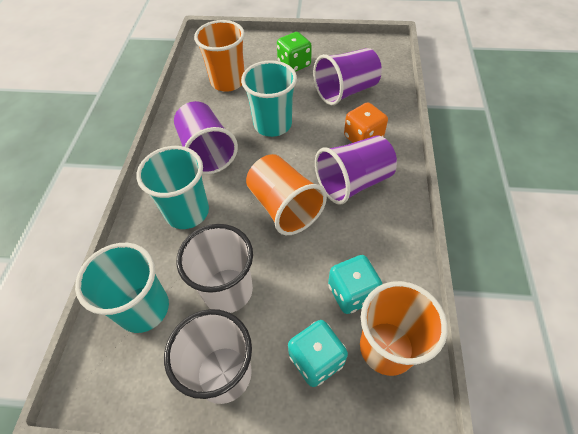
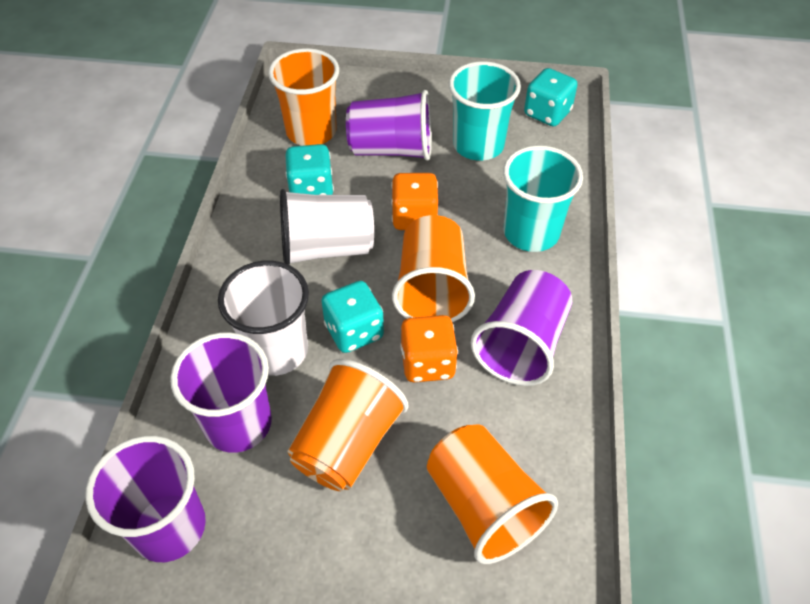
green dice: [277,32,312,72] = 1 -> none = 0
orange cup: [194,20,245,92] [246,154,327,235] [360,281,448,376] = 3 -> [268,48,339,146] [288,359,409,491] [392,215,475,322] [427,425,558,564] = 4
orange dice: [344,102,388,143] = 1 -> [391,173,438,230] [400,315,458,382] = 2
purple cup: [174,101,238,175] [313,48,382,105] [315,136,397,205] = 3 -> [85,436,206,562] [170,332,272,453] [346,90,432,161] [471,270,572,386] = 4
turquoise cup: [75,243,169,333] [136,146,209,229] [241,60,297,137] = 3 -> [449,61,521,161] [503,145,583,252] = 2
turquoise dice: [288,320,348,387] [328,255,382,314] = 2 -> [285,144,334,195] [321,281,384,353] [524,68,578,126] = 3

